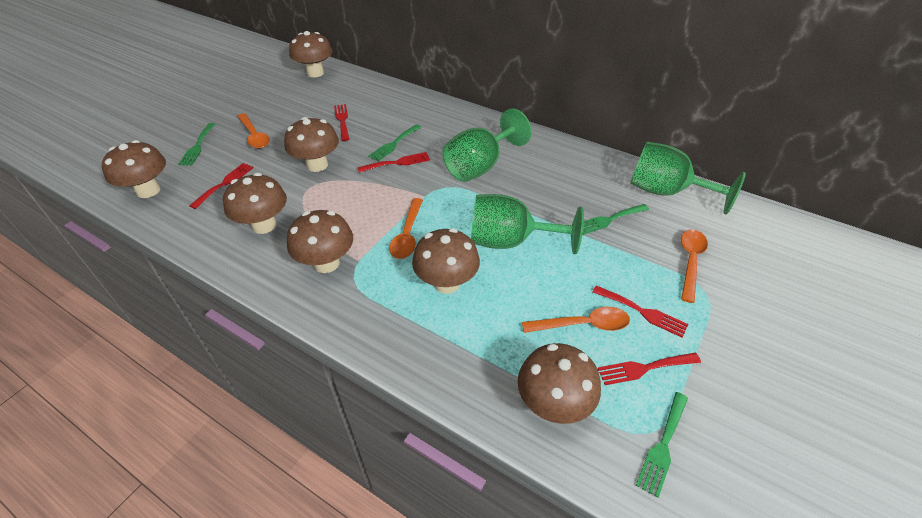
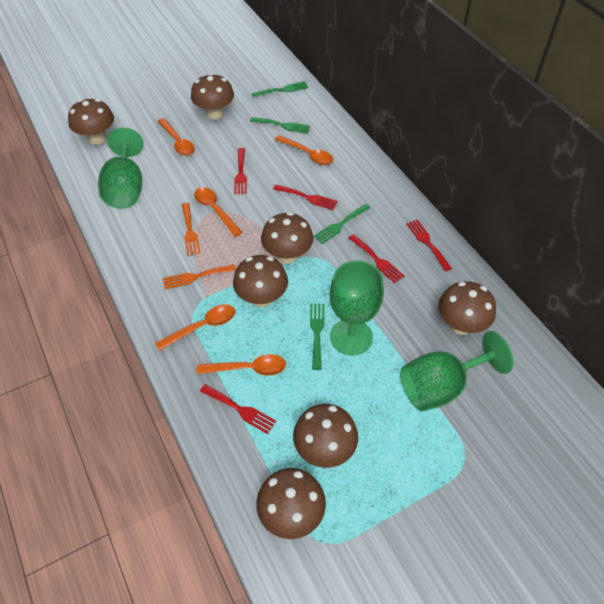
orange fork: none = 0 -> [163,264,236,289] [182,203,201,256] = 2
orange spoon: [237,113,270,149] [389,198,423,259] [522,307,630,333] [681,229,708,303] = 4 -> [155,304,235,351] [158,118,195,156] [194,187,242,237] [196,354,286,376] [275,135,333,165] = 5

